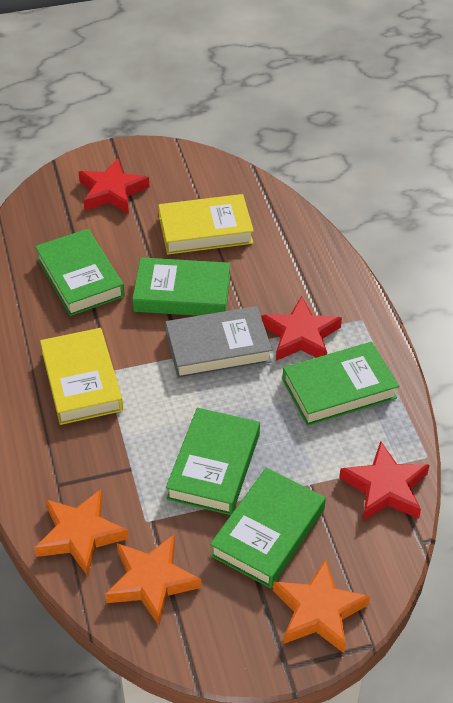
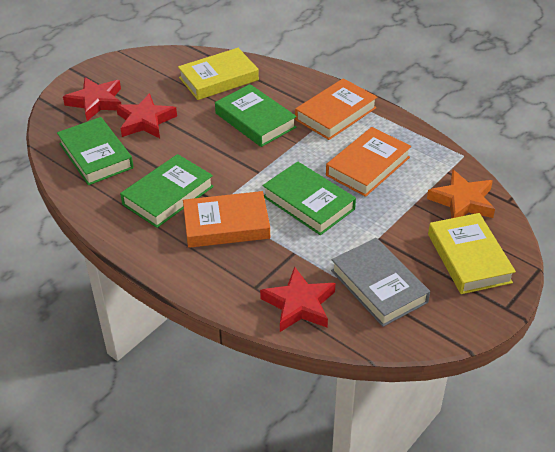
green book: [35,229,125,316] [132,257,230,316] [166,408,260,515] [210,468,326,588] [282,342,399,426] = 5 -> [57,117,134,185] [120,154,214,228] [215,84,297,147] [262,161,356,235] = 4
orange book: none = 0 -> [183,191,270,248] [295,78,377,140] [326,127,411,197] = 3
orange star: [34,489,129,576] [105,535,201,626] [273,559,370,653] = 3 -> [427,169,495,218] = 1

